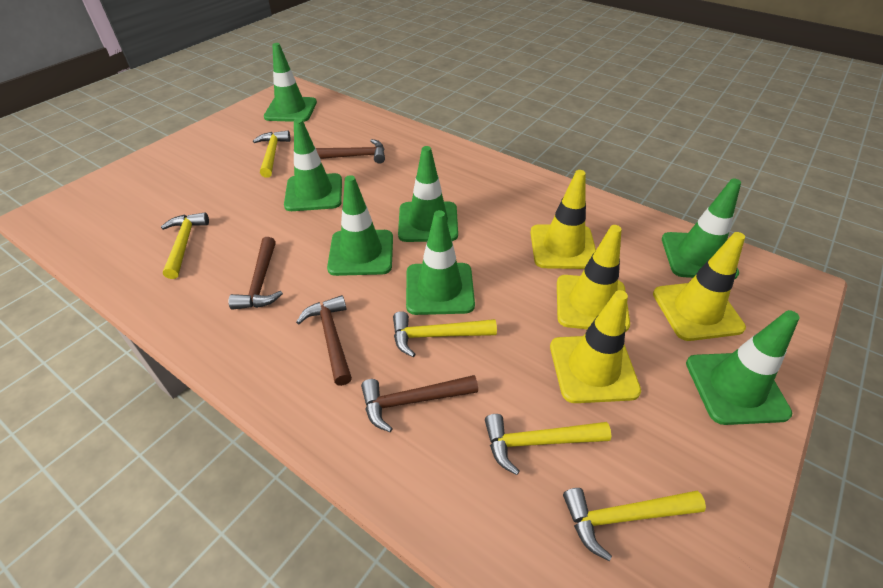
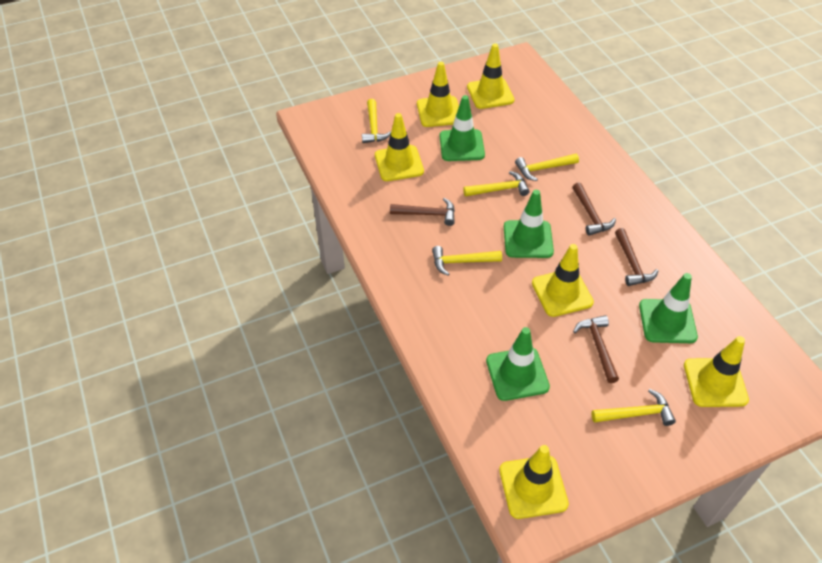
green traffic cone: [264,43,317,122] [284,119,342,211] [327,175,393,276] [398,146,458,242] [406,210,475,315] [662,179,741,279] [686,310,800,425] = 7 -> [440,95,485,161] [486,327,550,401] [504,190,554,258] [639,273,698,343] = 4
yellow traffic cone: [530,170,596,269] [550,290,641,403] [557,225,630,332] [653,232,746,341] = 4 -> [375,113,424,181] [417,62,459,127] [467,44,515,109] [499,445,569,519] [532,244,594,317] [684,336,749,407] = 6

